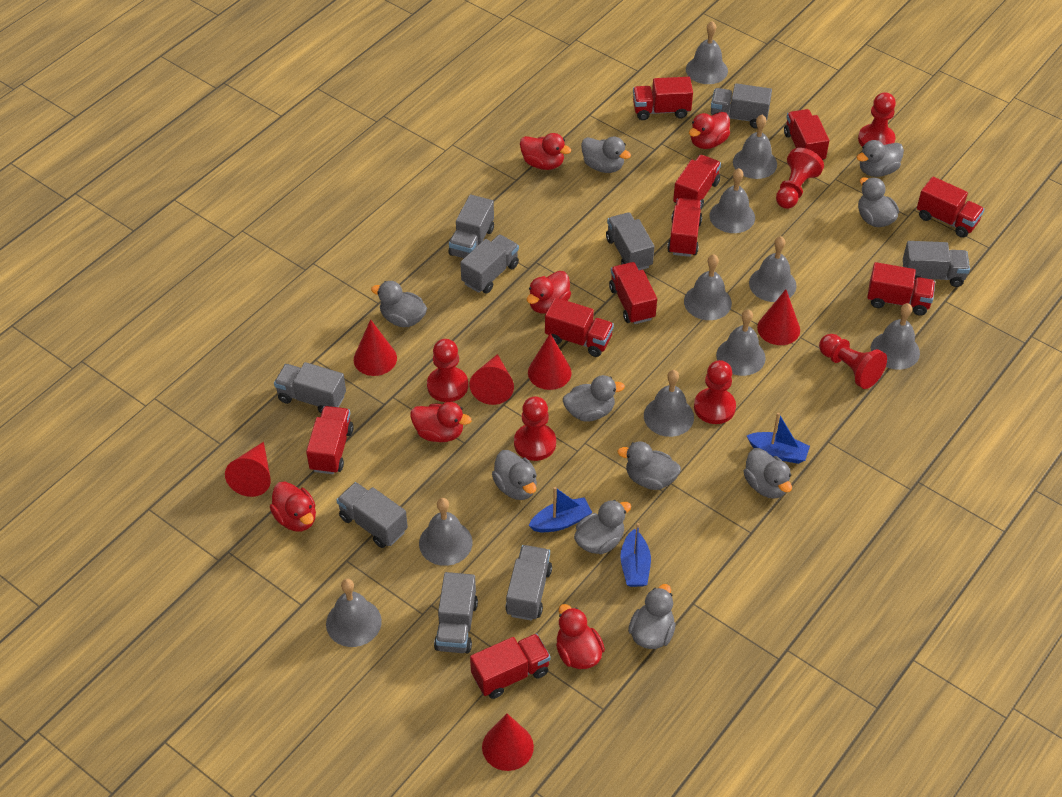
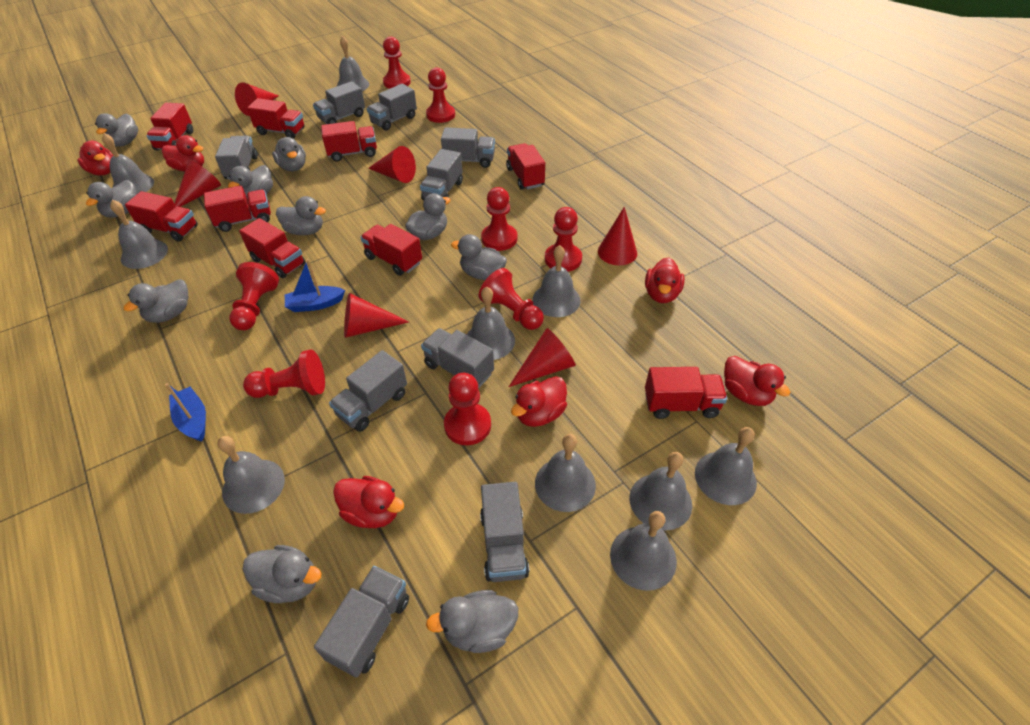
blue boat: [529,487,593,532] [620,523,651,587] [747,413,810,464] = 3 -> [165,383,206,442] [285,259,345,312] = 2
red pawn: [427,339,468,402] [514,397,556,461] [694,360,736,424] [776,148,824,209] [819,334,887,389] [858,92,896,147] = 6 -> [229,262,279,330] [243,350,325,398] [383,37,411,89] [426,67,455,123] [444,373,491,445] [479,268,544,330] [481,187,518,251] [545,207,582,272] = 8
red truck: [306,406,354,474] [470,634,551,699] [545,297,614,357] [609,262,657,324] [633,77,693,120] [667,198,702,257] [673,155,721,209] [784,109,829,160] [867,262,935,316] [917,177,984,238] = 10 -> [125,191,198,242] [146,103,193,150] [204,185,271,232] [239,218,305,278] [247,98,305,139] [321,121,377,162] [360,224,422,276] [506,143,545,190] [645,367,727,419] = 9

